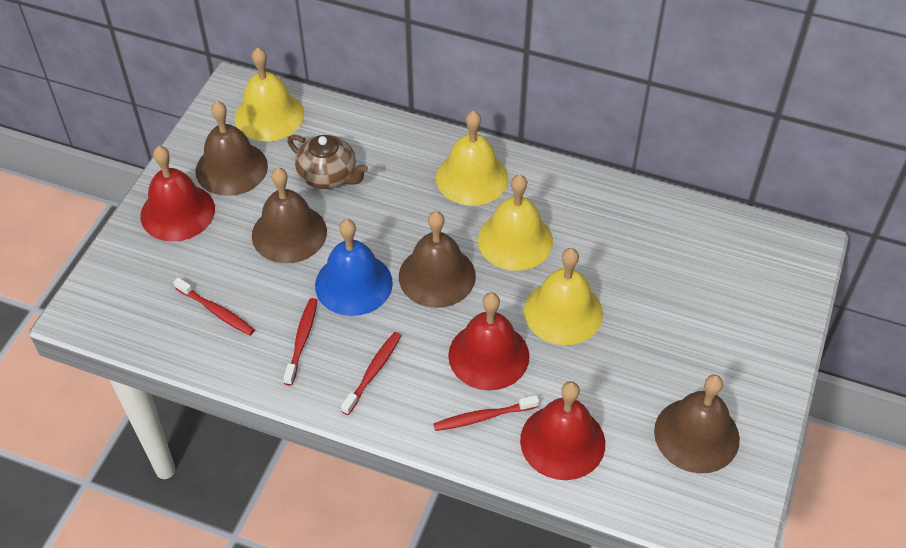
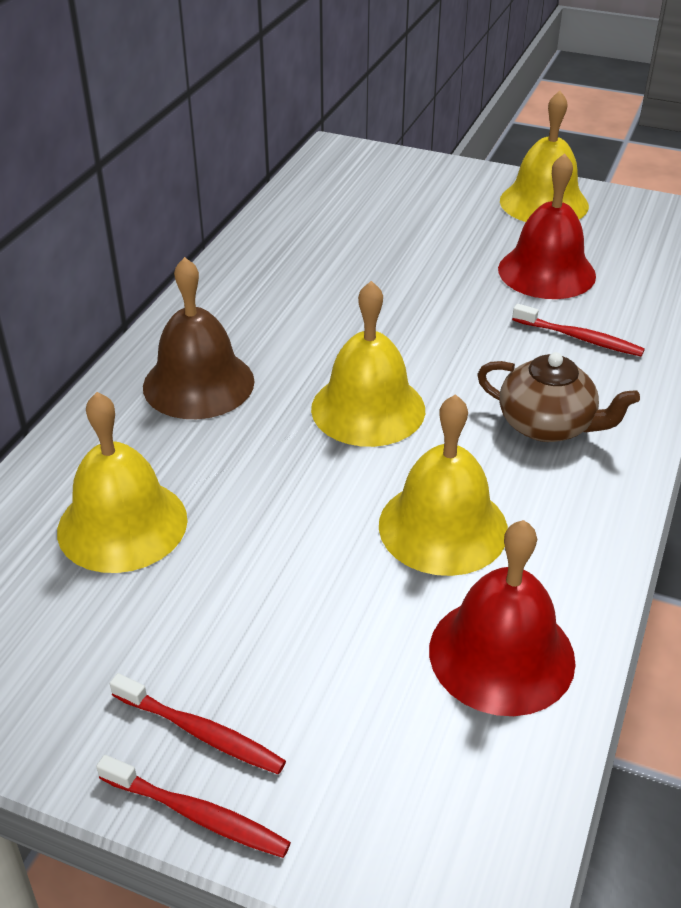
blue bell: [315,219,393,316] = 1 -> none = 0
brown bell: [195,101,268,196] [252,167,327,263] [399,211,476,308] [654,375,740,473] = 4 -> [143,257,255,419] = 1
red bell: [140,146,215,242] [448,293,529,390] [520,381,605,480] = 3 -> [429,520,575,716] [498,153,596,299] = 2
red toothbrush: [173,277,255,336] [283,298,318,386] [341,332,401,415] [433,395,539,431] = 4 -> [96,755,291,858] [110,673,286,775] [512,304,645,356] = 3

